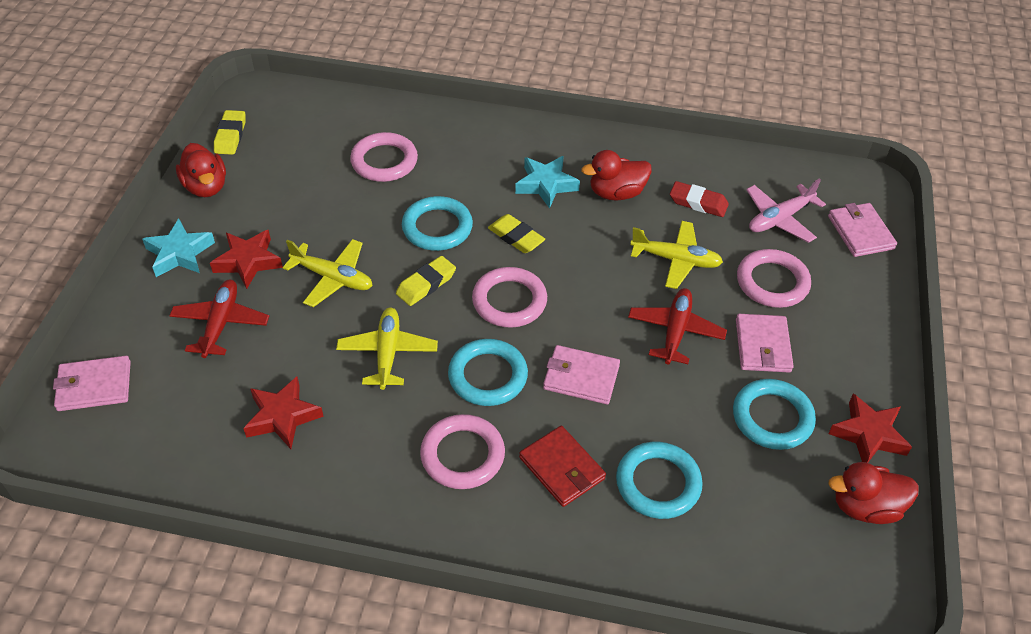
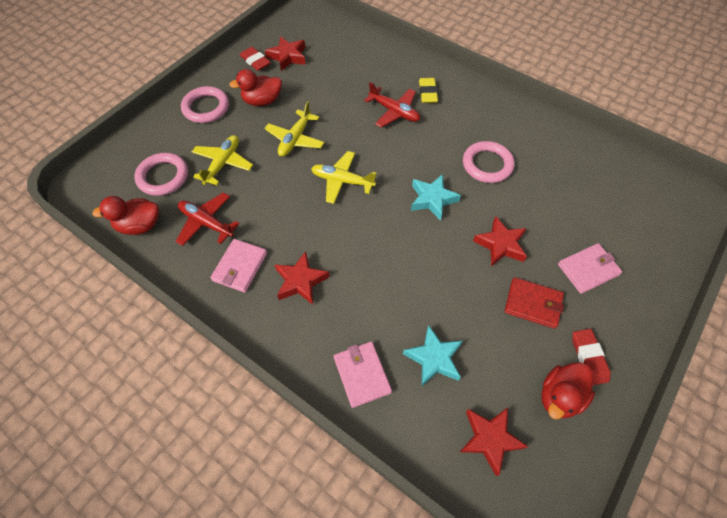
pink plane: [746,178,826,243] = 1 -> none = 0
pink ring: [350,132,418,182] [420,414,505,489] [472,267,547,328] [737,249,811,308] = 4 -> [134,153,188,196] [181,86,229,123] [463,141,515,183] = 3
pink wallet: [53,356,131,411] [543,345,620,404] [736,314,794,373] [828,203,897,257] = 4 -> [210,239,267,293] [334,342,392,408] [558,243,622,294] = 3
red eraser: [670,181,729,217] = 1 -> [240,47,271,71] [572,329,611,385] = 2
red star: [210,230,283,289] [243,377,324,449] [828,394,912,463] = 3 -> [265,36,306,71] [275,251,330,305] [460,407,528,476] [473,216,527,267] = 4
turquoise ring: [402,196,473,251] [448,339,528,406] [616,442,703,519] [733,379,816,450] = 4 -> none = 0
yellow eraser: [214,110,245,155] [396,256,456,306] [488,214,545,253] = 3 -> [419,78,438,103] = 1

